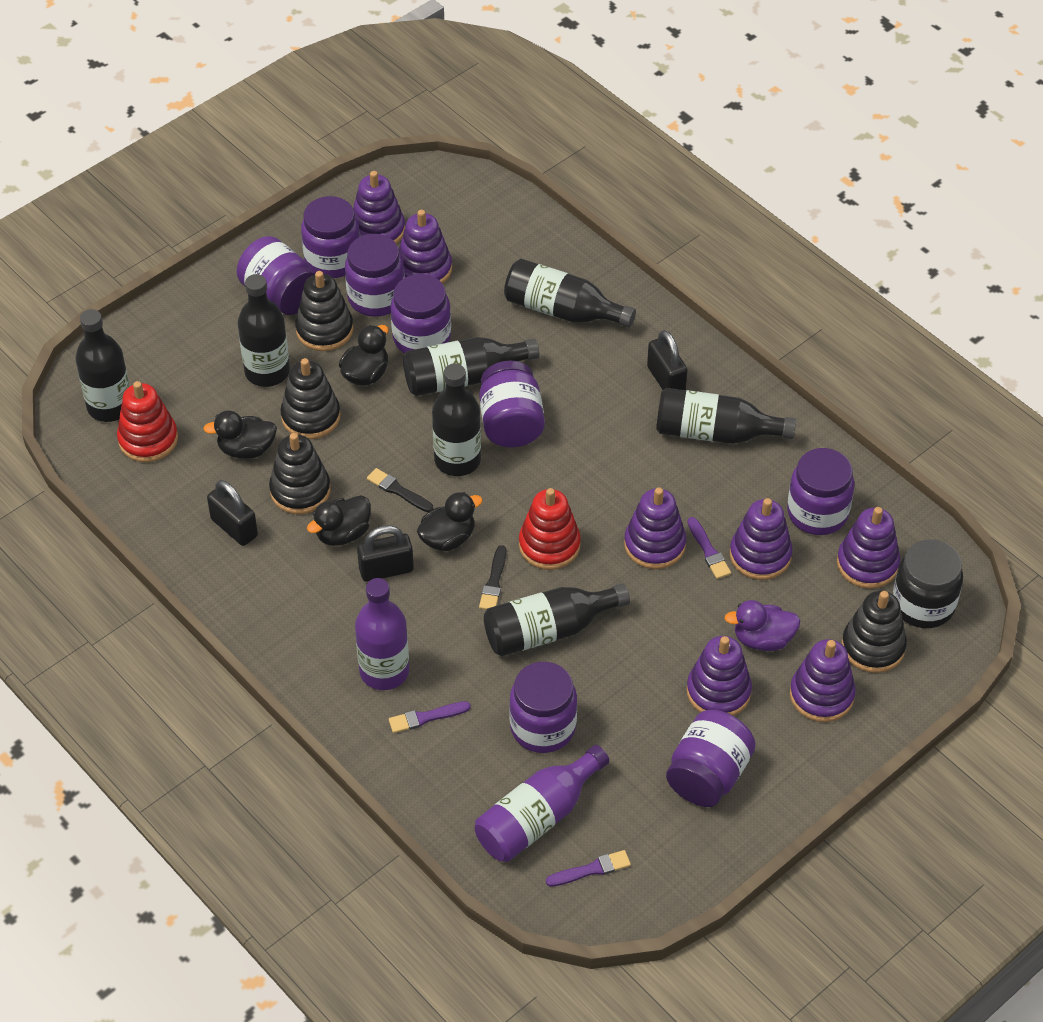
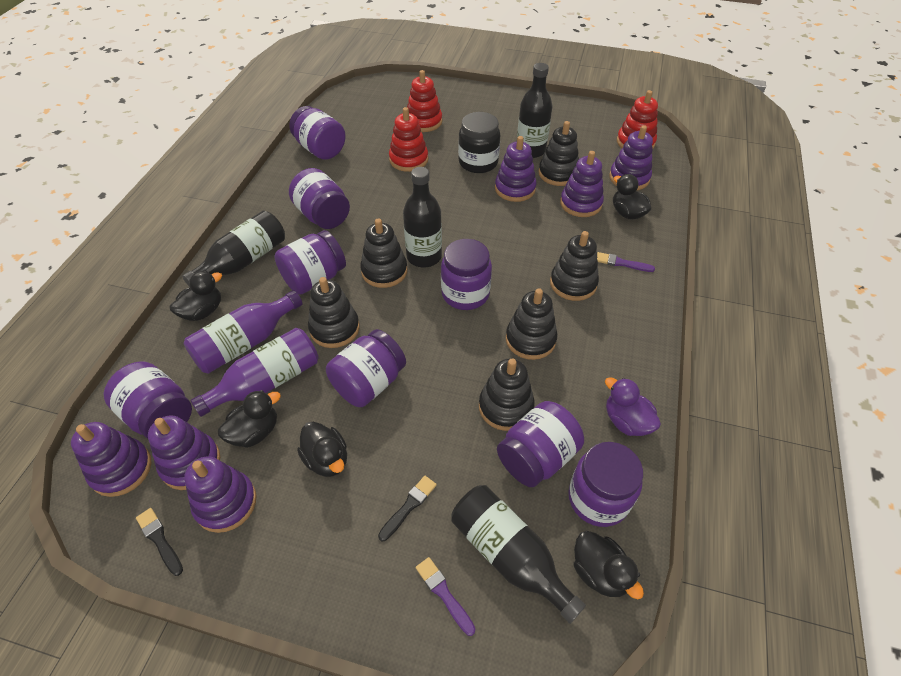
black bottle: [75,309,130,422] [238,274,290,387] [403,337,539,396] [432,363,481,476] [484,583,630,656] [504,259,636,328] [656,388,796,444] = 7 -> [182,211,285,287] [403,167,442,267] [451,485,586,624] [517,63,552,158] = 4
black duck: [203,410,277,459] [307,495,371,546] [339,325,389,386] [417,492,483,551] = 4 -> [170,271,222,321] [218,390,281,448] [297,422,347,477] [573,531,644,599] [613,174,651,220] = 5
black padlock: [207,480,258,546] [357,525,414,582] [647,330,687,390] = 3 -> none = 0
black stacking toy: [269,433,331,514] [280,358,341,439] [295,271,353,351] [842,591,907,673] = 4 -> [308,277,360,348] [360,218,407,288] [479,358,535,431] [506,288,558,360] [538,121,579,186] [550,231,599,301] = 6
purple brush: [389,701,471,733] [546,850,631,887] [687,517,731,579] = 3 -> [416,557,475,636] [597,252,655,272] = 2
purple stacking toy: [353,171,405,244] [399,210,452,284] [624,487,686,569] [687,636,752,716] [730,498,793,580] [790,639,856,722] [837,507,900,589] = 7 -> [71,422,151,497] [148,415,220,490] [184,456,257,533] [495,136,536,202] [560,151,604,217] [609,125,653,190] = 6
red stacking toy: [117,381,178,462] [519,488,581,570] = 2 -> [389,107,428,172] [407,70,442,132] [617,90,658,148] = 3

